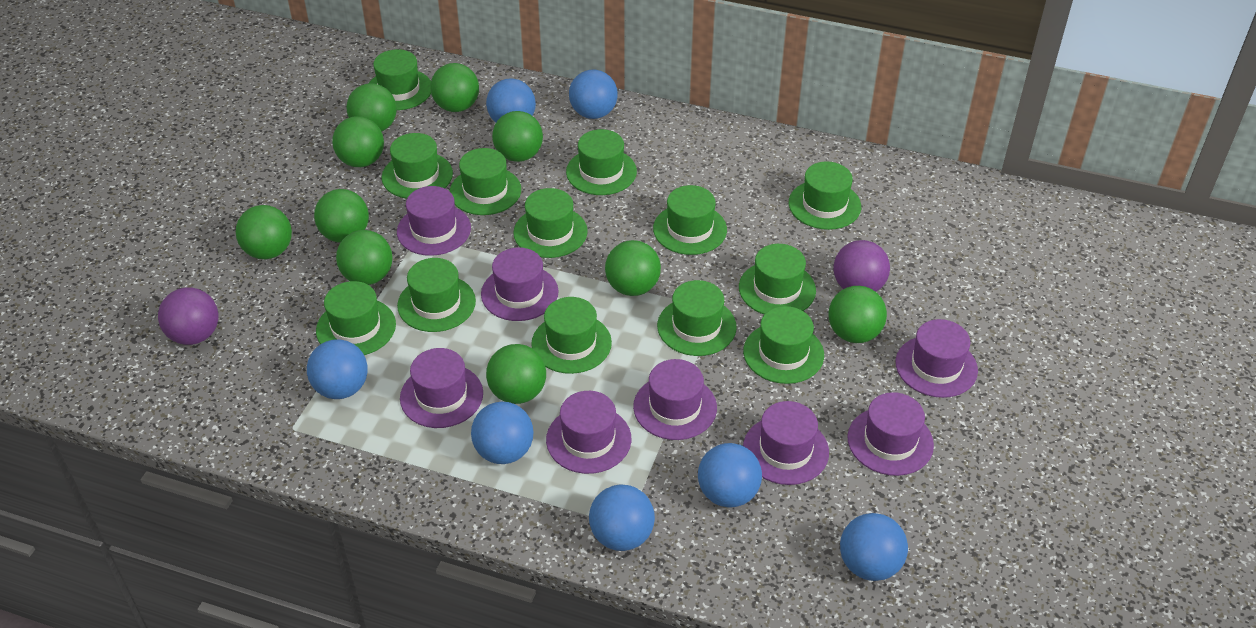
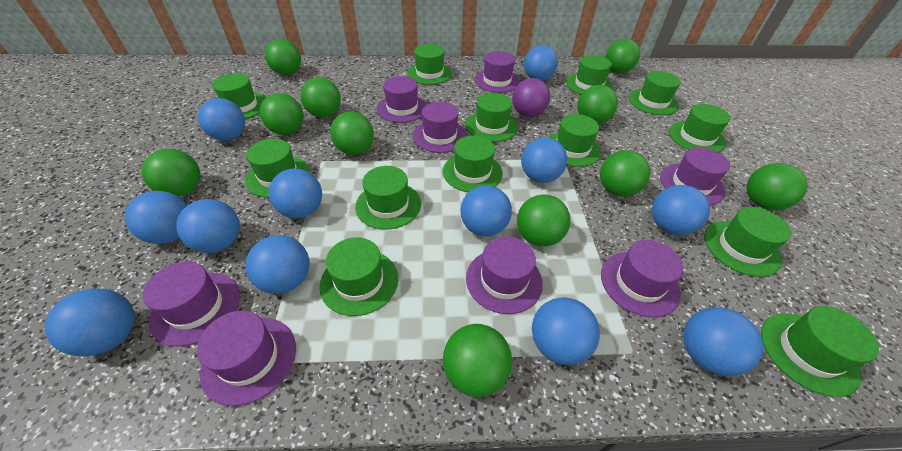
blue ball: [307,339,368,399] [471,402,534,464] [486,79,536,122] [569,70,618,119] [589,484,655,551] [698,443,762,508] [840,513,908,581] = 7 -> [44,288,135,357] [125,191,187,244] [176,199,240,253] [198,98,245,141] [246,235,309,294] [269,168,322,219] [460,185,512,236] [521,137,567,183] [524,45,558,81] [532,297,600,365] [652,185,710,235] [683,307,763,376] = 12
green ball: [236,205,292,259] [314,189,369,243] [332,116,384,167] [336,230,393,285] [346,83,397,132] [430,63,479,112] [486,344,546,404] [492,111,543,162] [605,240,661,296] [828,286,887,343] = 10 -> [142,149,201,197] [260,93,304,135] [265,39,301,75] [301,77,341,118] [330,111,374,155] [443,324,512,397] [517,194,571,247] [578,85,618,124] [600,150,650,197] [605,39,640,74] [746,163,808,210] = 11
purple ball: [158,287,218,345] [833,240,890,292] = 2 -> [512,78,550,117] = 1

